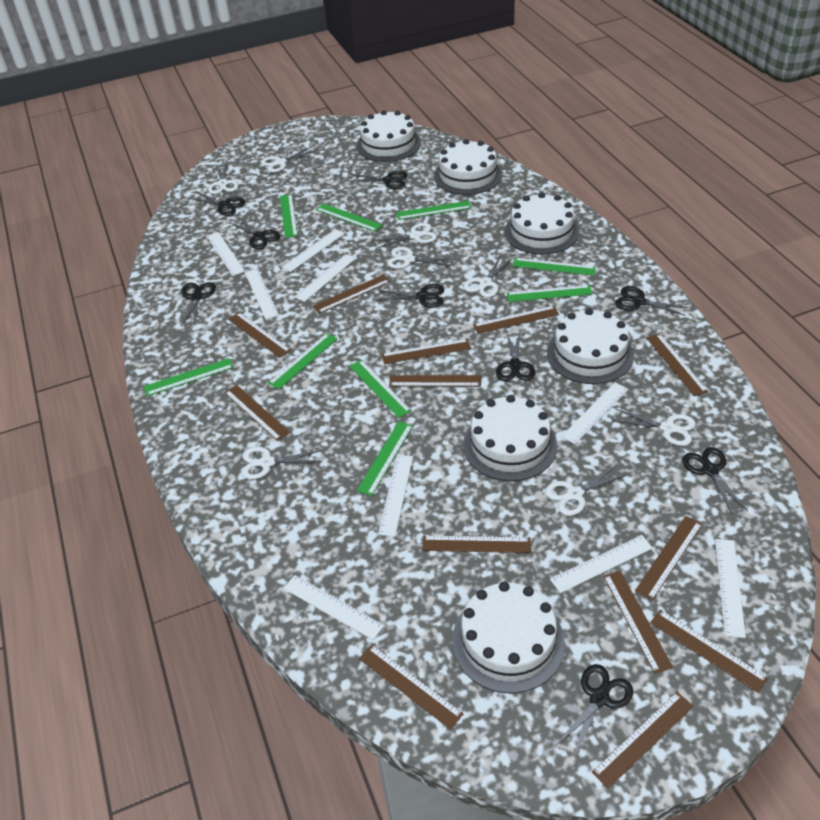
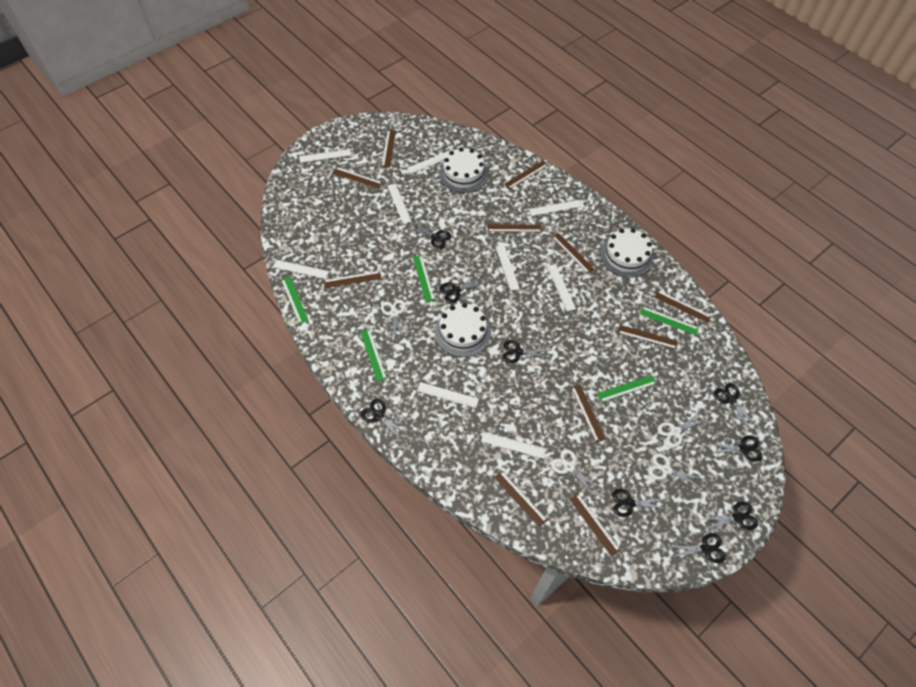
brown ruler: [224,385,290,441] [228,312,291,358] [313,275,390,314] [359,645,463,730] [382,339,471,364] [389,375,481,387] [422,535,531,553] [473,306,559,334] [592,692,693,789] [603,571,673,674] [635,516,702,600] [646,333,708,396] [650,610,768,693] = 13 -> [324,271,381,288] [333,167,382,189] [382,130,396,167] [488,224,542,232] [494,471,547,528] [504,160,548,189] [552,233,594,274] [569,494,620,557] [571,385,605,442] [618,325,678,349] [654,290,711,323] = 11
green ruler: [144,358,234,396] [268,333,338,389] [280,194,298,238] [316,203,382,232] [349,360,412,418] [357,421,413,496] [396,201,472,220] [507,285,592,302] [513,258,596,276] = 9 -> [281,277,309,324] [360,329,387,382] [413,255,435,302] [597,375,657,402] [640,307,699,335] = 5
white cake: [356,110,421,162] [434,139,502,195] [452,582,565,693] [463,395,557,481] [504,192,579,255] [547,308,634,384] = 6 -> [435,303,491,357] [439,147,488,193] [600,228,653,278] = 3
white scissors: [208,162,238,194] [242,447,322,480] [261,147,316,173] [372,223,437,249] [387,247,454,269] [464,255,512,298] [545,465,626,516] [612,409,696,446] = 8 -> [381,299,406,341] [551,449,599,496] [648,453,703,488] [658,413,706,447] = 4

